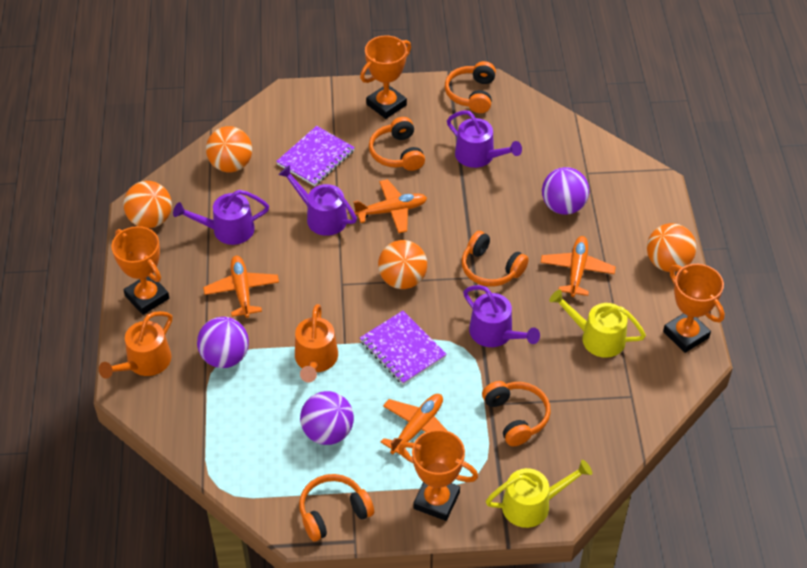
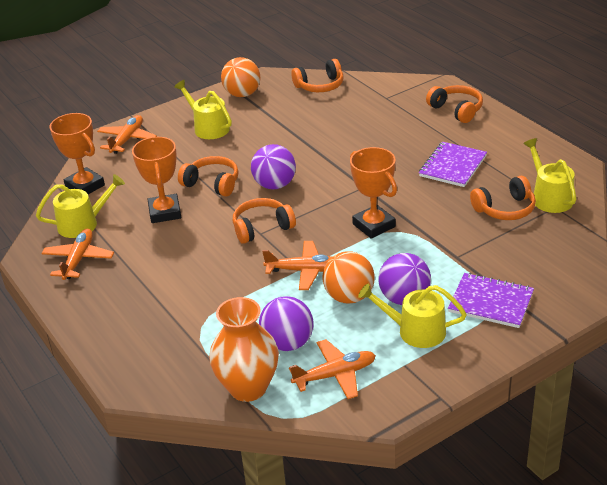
orange ball: [123,181,172,228] [206,126,252,172] [378,240,427,289] [647,223,696,272] = 4 -> [221,57,260,97] [323,251,375,304] = 2
orange trophy: [112,226,169,315] [360,36,411,119] [398,429,478,521] [663,264,725,353] = 4 -> [50,113,105,194] [132,137,181,223] [350,147,397,239] = 3
orange vase: none = 0 -> [209,297,279,402] = 1
orange watering can: [99,311,172,379] [295,304,338,382] = 2 -> none = 0
purple watering can: [173,190,269,245] [278,165,357,236] [447,111,522,168] [463,285,540,347] = 4 -> none = 0
yellow watering can: [486,460,592,528] [549,290,646,358] = 2 -> [36,174,125,238] [174,80,232,139] [358,283,467,348] [523,138,576,213] = 4

